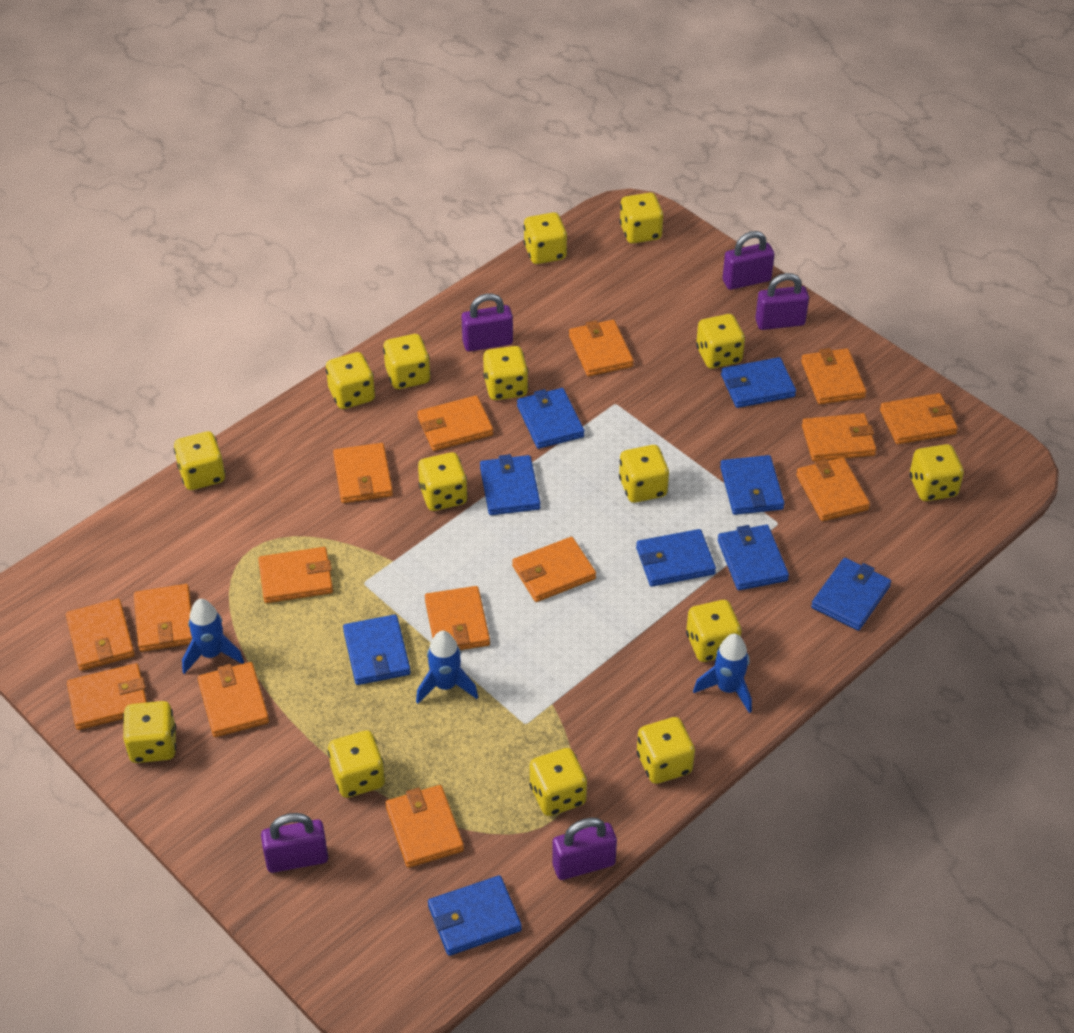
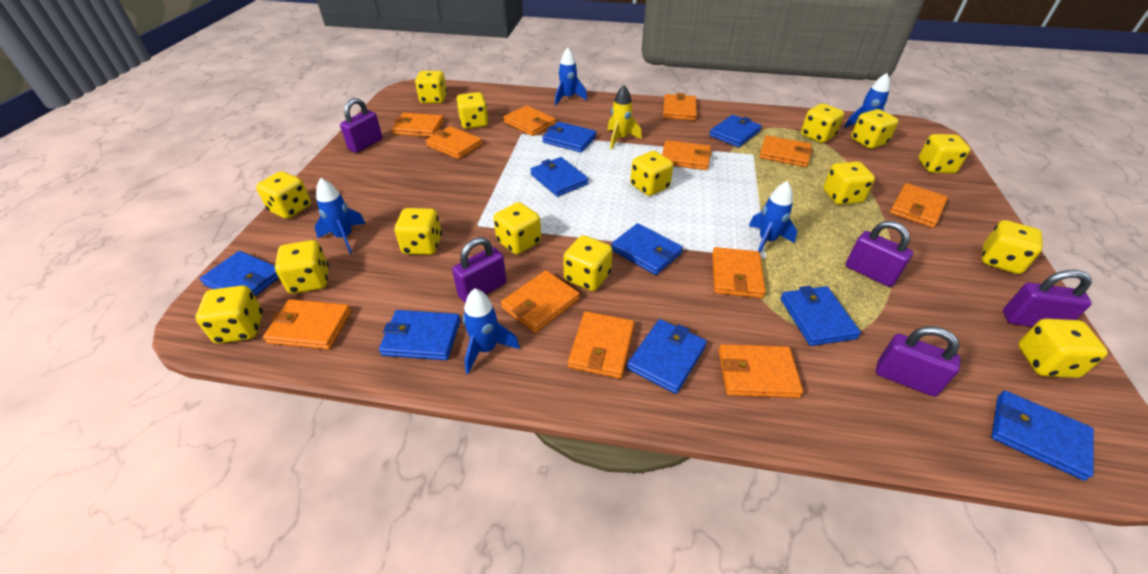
blue rocket: [182,599,244,674] [416,631,478,704] [693,634,752,713] = 3 -> [315,178,366,254] [463,289,520,374] [555,48,587,105] [749,181,797,253] [844,73,890,128] = 5
orange wallet: [66,599,135,671] [67,663,147,730] [134,584,192,652] [198,662,269,737] [258,547,333,603] [333,443,393,503] [385,785,464,868] [417,395,493,451] [425,586,490,650] [512,537,596,602] [569,320,634,376] [796,457,870,521] [801,348,867,404] [802,413,876,461] [880,393,958,444] = 15 -> [263,299,351,350] [391,113,444,137] [426,126,483,159] [501,270,580,333] [503,105,556,136] [568,311,635,379] [662,140,712,170] [663,93,697,120] [712,247,766,298] [719,344,803,398] [759,135,813,167] [890,183,948,228] = 12
yellow rocket: none = 0 -> [607,85,642,149] = 1

